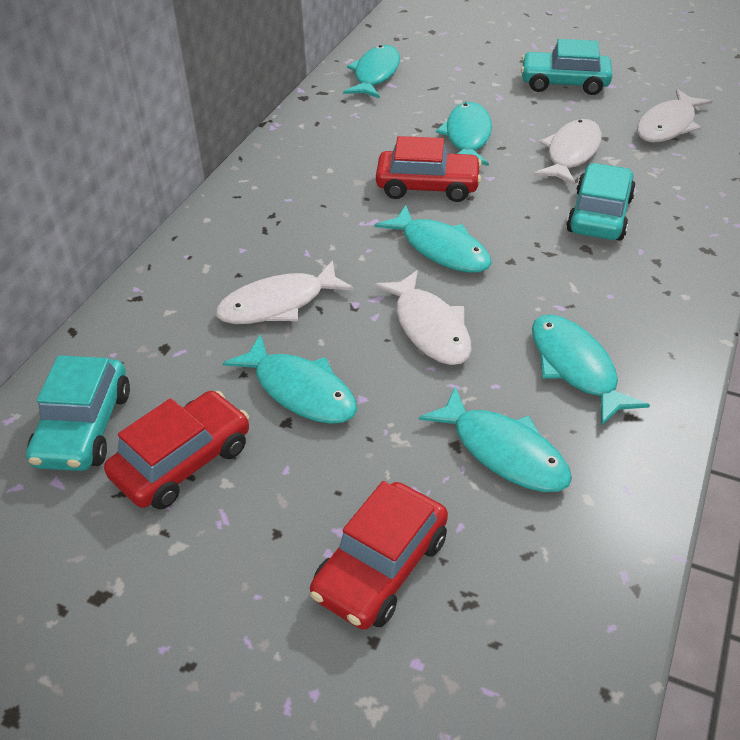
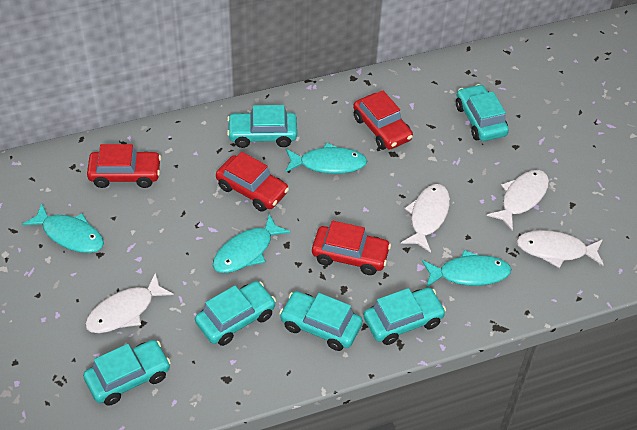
red car: [104,391,249,510] [310,481,448,630] [376,136,482,202] = 3 -> [87,144,161,188] [216,152,289,212] [312,221,391,275] [353,90,413,150] = 4
turquoise car: [26,355,130,471] [521,39,612,95] [566,163,636,241] = 3 -> [83,340,171,406] [195,281,276,346] [227,105,297,148] [279,291,363,351] [363,288,446,345] [456,84,509,141] = 6
turquoise fish: [223,334,357,424] [343,45,400,98] [375,205,492,273] [419,386,572,492] [436,102,492,166] [532,315,650,426] = 6 -> [22,203,104,253] [213,214,291,273] [285,142,367,174] [422,250,511,287] = 4

